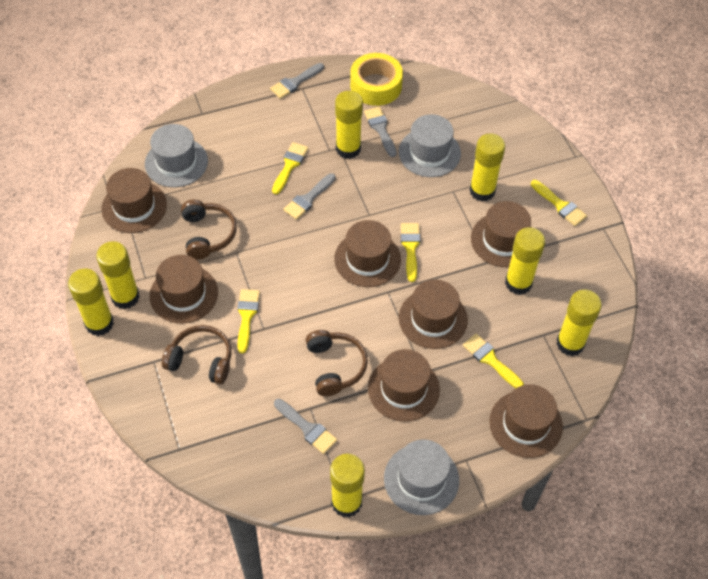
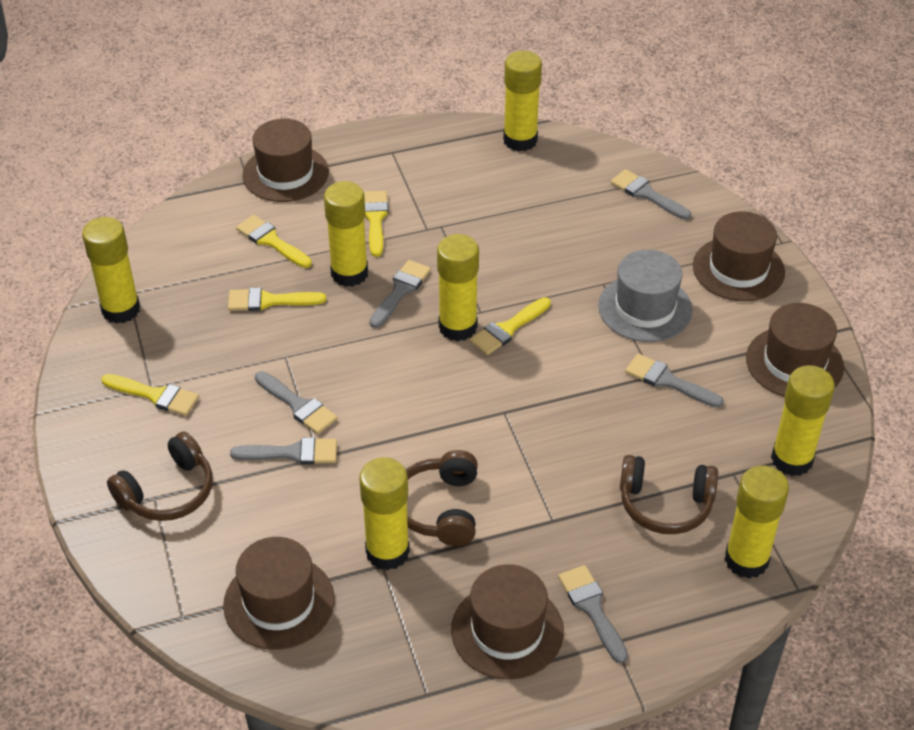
brown hat: [101,168,167,233] [150,255,218,323] [334,220,401,287] [368,349,440,422] [399,280,468,349] [471,201,531,267] [489,384,563,458] = 7 -> [223,537,335,650] [242,119,329,202] [451,564,564,680] [693,211,785,301] [746,303,844,397] = 5
grey brush: [270,63,324,99] [274,399,337,454] [283,173,336,220] [364,107,397,157] = 4 -> [230,437,337,465] [255,371,338,434] [369,260,431,328] [558,565,628,664] [611,169,691,220] [625,354,724,408] = 6
grey hat: [145,124,208,187] [384,439,459,515] [399,114,461,177] = 3 -> [598,250,693,342] = 1
yellow tape: [350,53,403,106] = 1 -> none = 0

